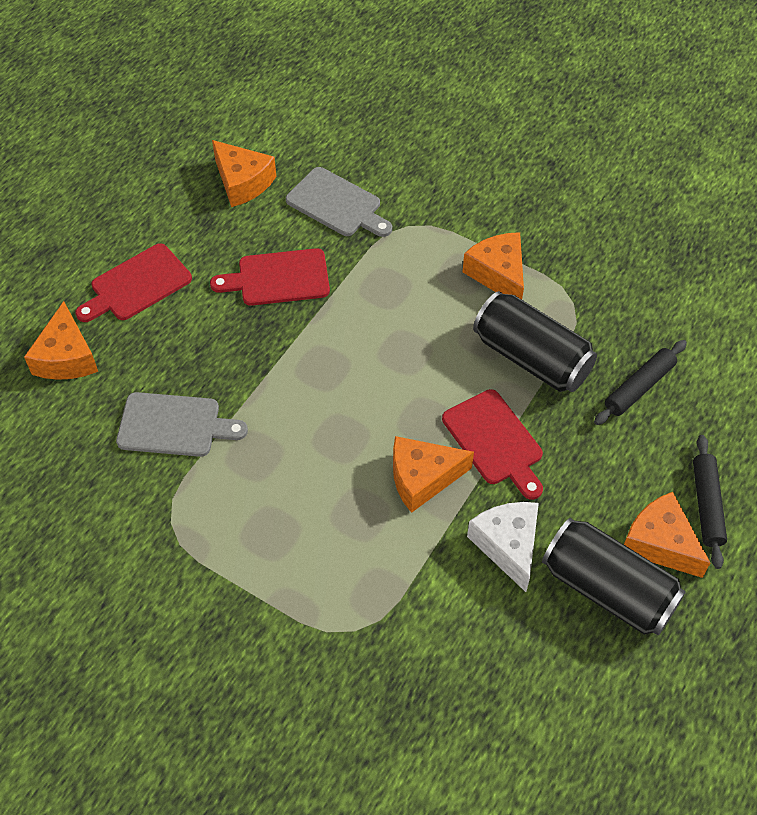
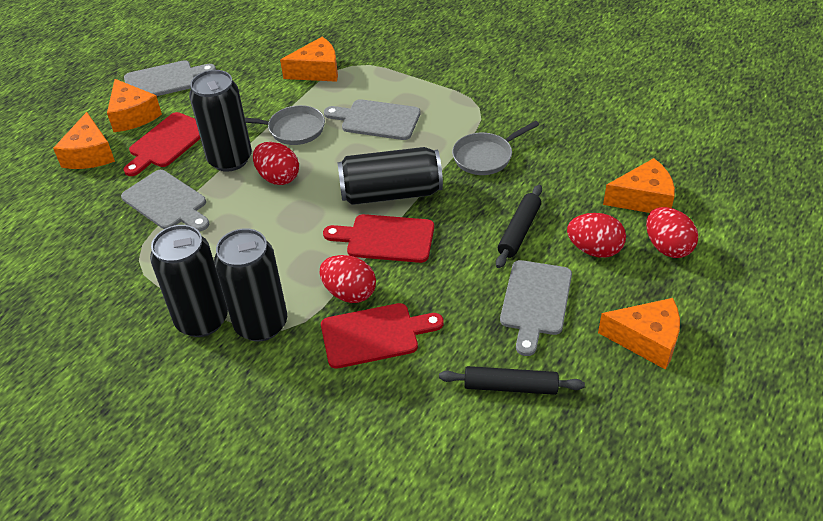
black can: [473,291,597,392] [542,518,686,635] = 2 -> [150,225,228,337] [189,70,252,172] [214,228,287,342] [337,147,443,205] = 4
grey cutting board: [116,392,248,457] [286,167,392,237] = 2 -> [121,170,210,231] [124,60,216,96] [324,99,421,140] [500,260,572,356] = 4
grey pan: none = 0 -> [245,105,325,145] [452,121,539,175] = 2
red egg: none = 0 -> [253,142,299,185] [320,255,376,303] [567,213,626,258] [646,207,698,258] = 4
white cheese: [467,502,539,592] = 1 -> none = 0

